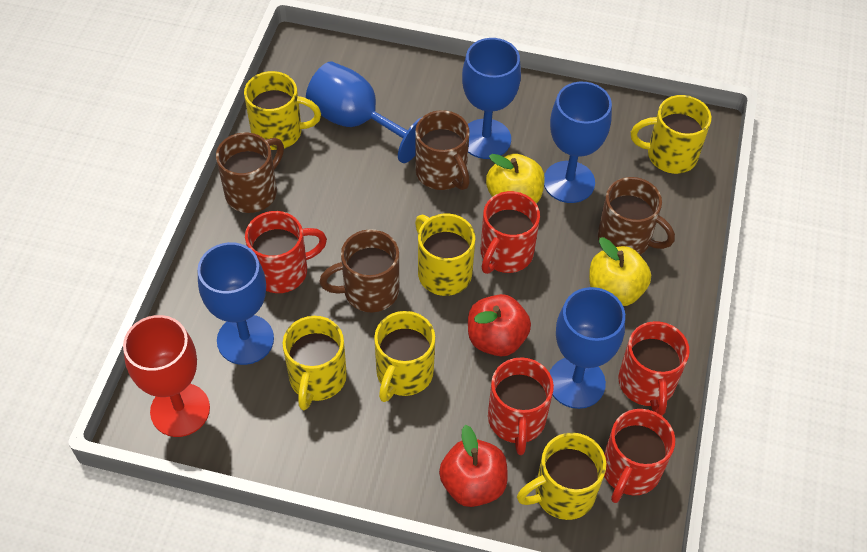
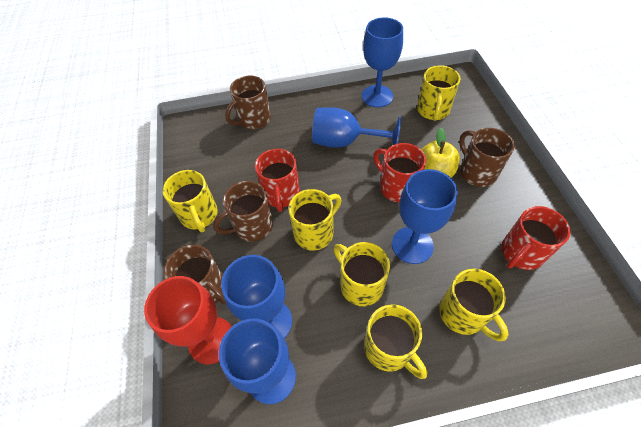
red apple: [439,425,508,507] [468,294,531,356] = 2 -> none = 0
red mug: [245,211,327,293] [481,191,540,274] [488,357,554,455] [604,409,675,503] [618,321,690,416] = 5 -> [255,149,300,212] [373,143,426,202] [502,206,571,270] = 3
yellow apple: [486,154,545,204] [589,237,651,306] = 2 -> [421,128,460,178] = 1

